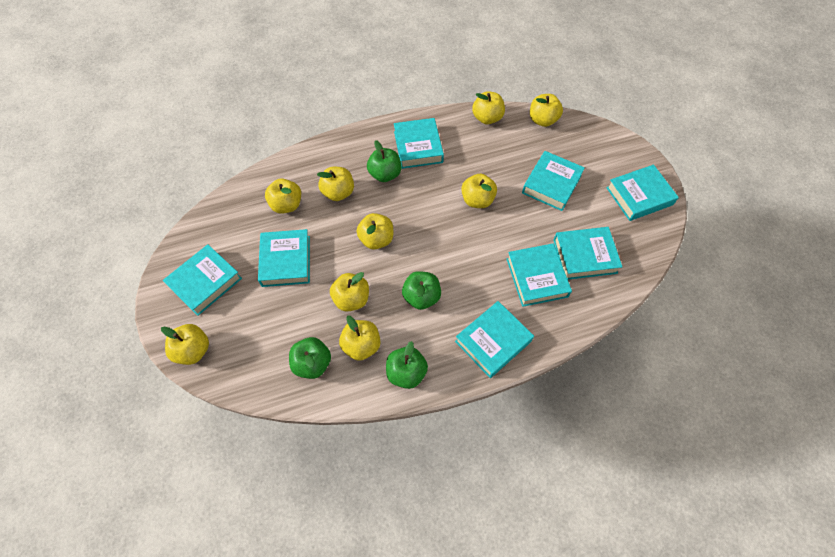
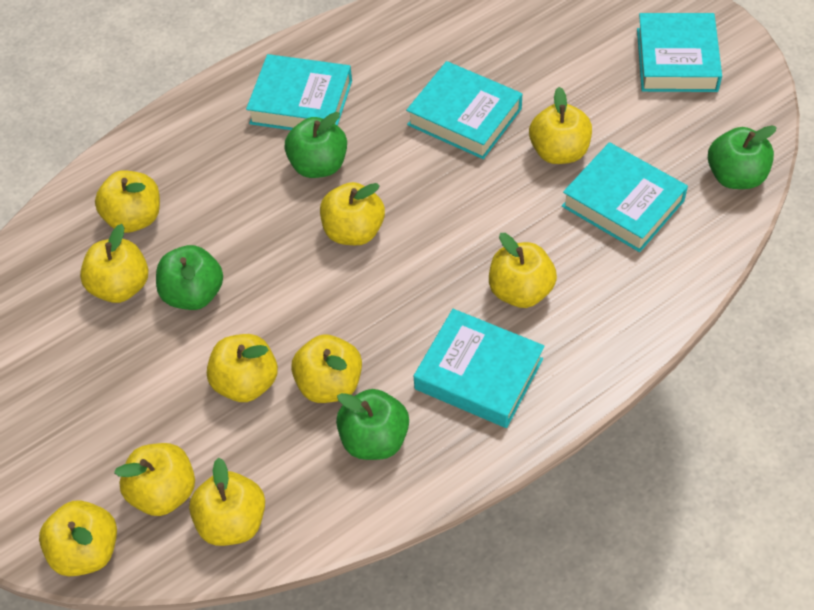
turquoise book: [163,244,242,316] [258,229,310,287] [394,118,444,169] [455,301,534,378] [506,243,572,307] [522,151,585,211] [553,227,622,280] [606,165,679,221] = 8 -> [246,54,352,130] [406,61,522,159] [414,309,545,428] [562,142,688,252] [637,13,722,92] = 5
yellow apple: [161,324,209,365] [265,179,301,214] [317,167,354,201] [330,272,369,311] [339,316,381,361] [356,213,393,249] [461,174,497,208] [472,91,505,124] [530,94,563,127] = 9 -> [39,500,117,576] [80,224,148,303] [95,170,160,233] [114,443,195,516] [189,458,265,546] [207,334,278,402] [291,334,362,403] [320,182,385,245] [489,233,557,308] [529,87,592,164] = 10

